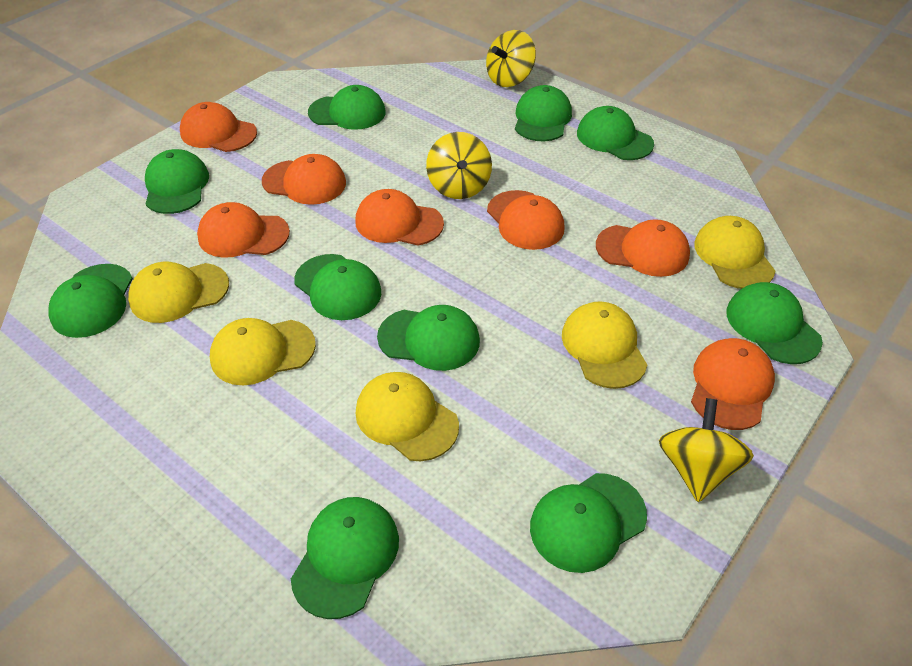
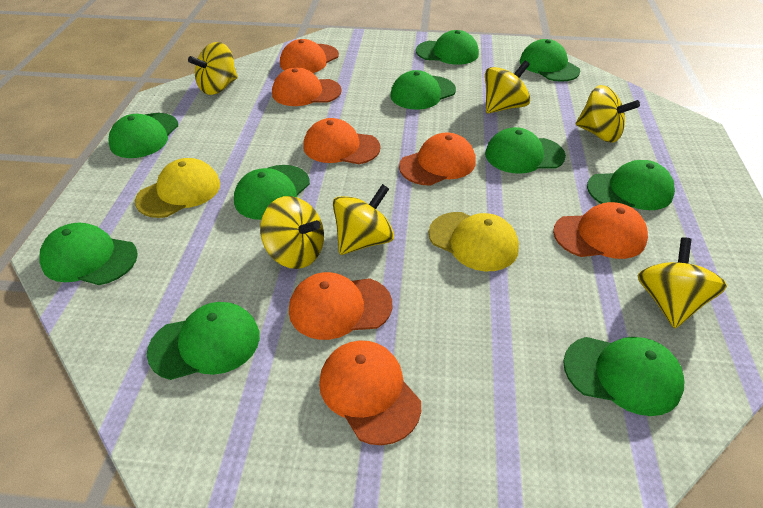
yellow cap: [128,262,229,323] [210,318,316,386] [356,372,459,461] [562,301,647,389] [694,216,775,289] = 5 -> [135,158,220,218] [429,212,519,271] = 2
yellow spinning top: [426,132,492,199] [486,30,536,87] [659,398,754,502] = 3 -> [188,42,238,95] [260,196,324,269] [333,184,394,255] [485,61,530,114] [576,85,640,143] [637,237,727,328] = 6

